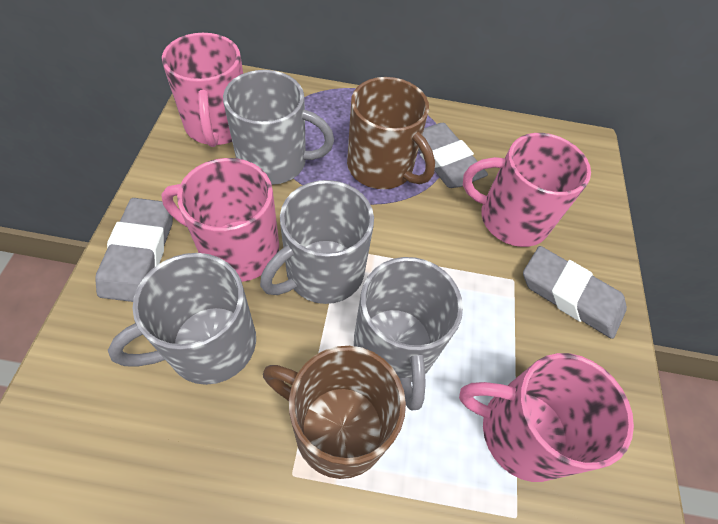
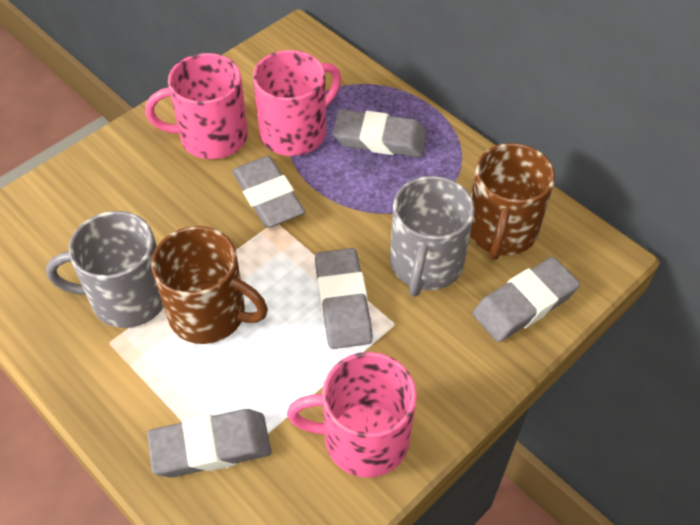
grey eraser: [95,198,173,302] [418,123,488,188] [523,246,627,339] = 3 -> [147,409,272,477] [232,156,305,228] [315,248,373,349] [332,109,427,157] [472,257,580,342] = 5
grey mug: [108,253,256,385] [223,70,334,185] [260,180,374,304] [354,257,463,411] = 4 -> [46,211,164,328] [390,176,475,297] = 2
pink mug: [161,158,279,282] [162,33,243,147] [459,353,634,482] [463,133,591,247] = 4 -> [145,53,248,159] [253,50,341,156] [287,352,417,478] = 3

